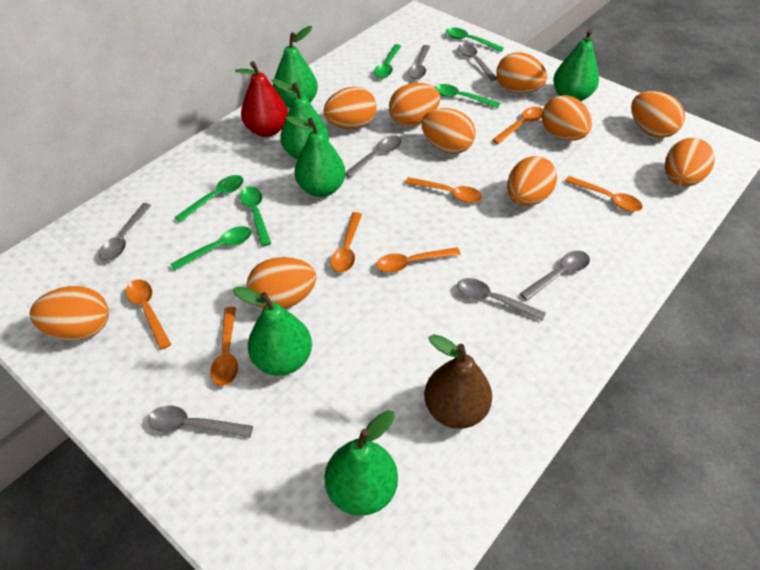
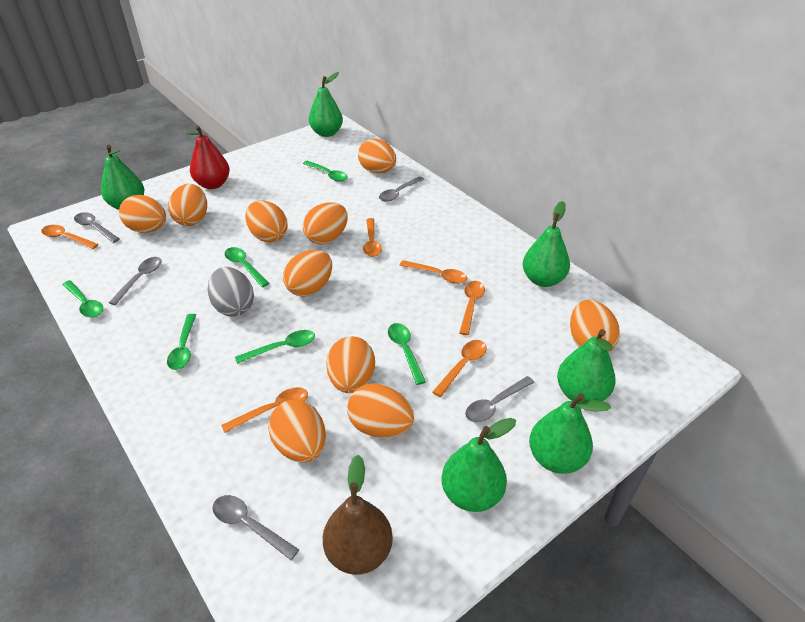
grey egg: none = 0 -> [208,267,254,317] = 1
grey spoon: [99,203,151,261] [148,405,253,438] [345,135,402,178] [408,45,430,79] [457,278,546,321] [458,43,497,81] [520,251,590,301] = 7 -> [74,212,120,243] [109,257,162,305] [212,495,299,560] [379,176,424,202] [465,376,534,422] = 5
orange spoon: [126,279,171,350] [210,306,238,386] [331,212,362,272] [376,247,461,273] [405,177,482,203] [492,107,543,144] [565,176,643,212] = 7 -> [41,225,99,249] [221,387,308,433] [363,218,382,257] [400,260,467,284] [432,340,487,397] [459,281,485,335] = 6

